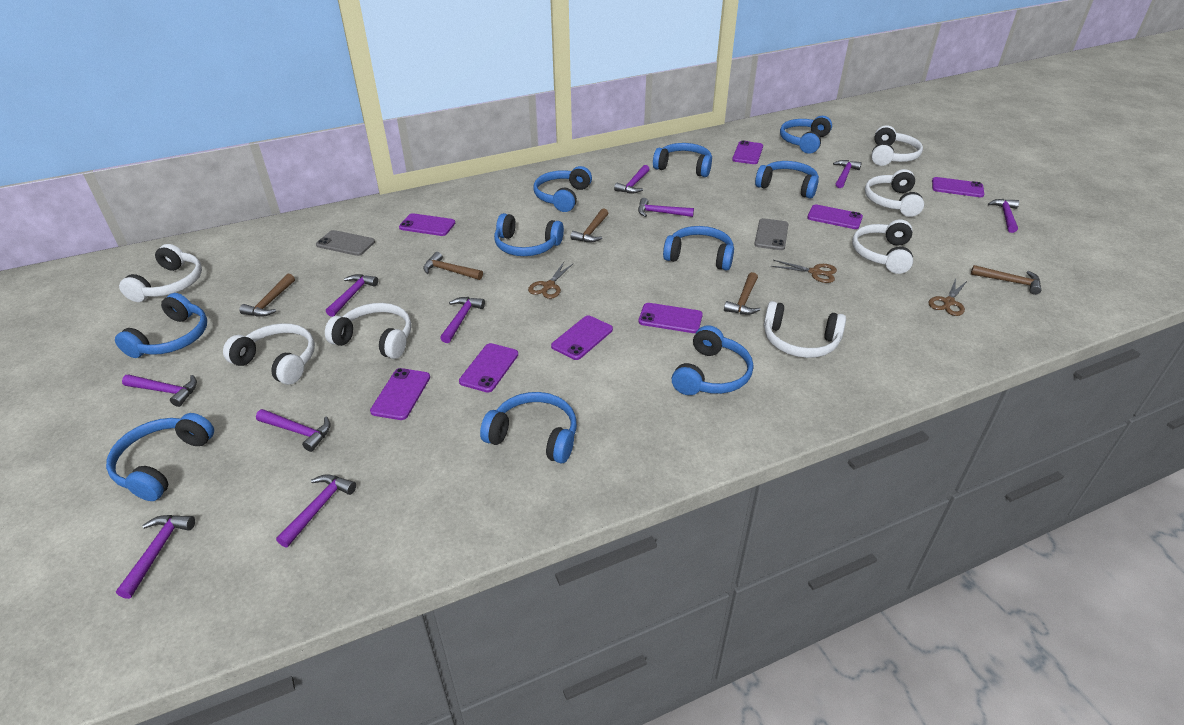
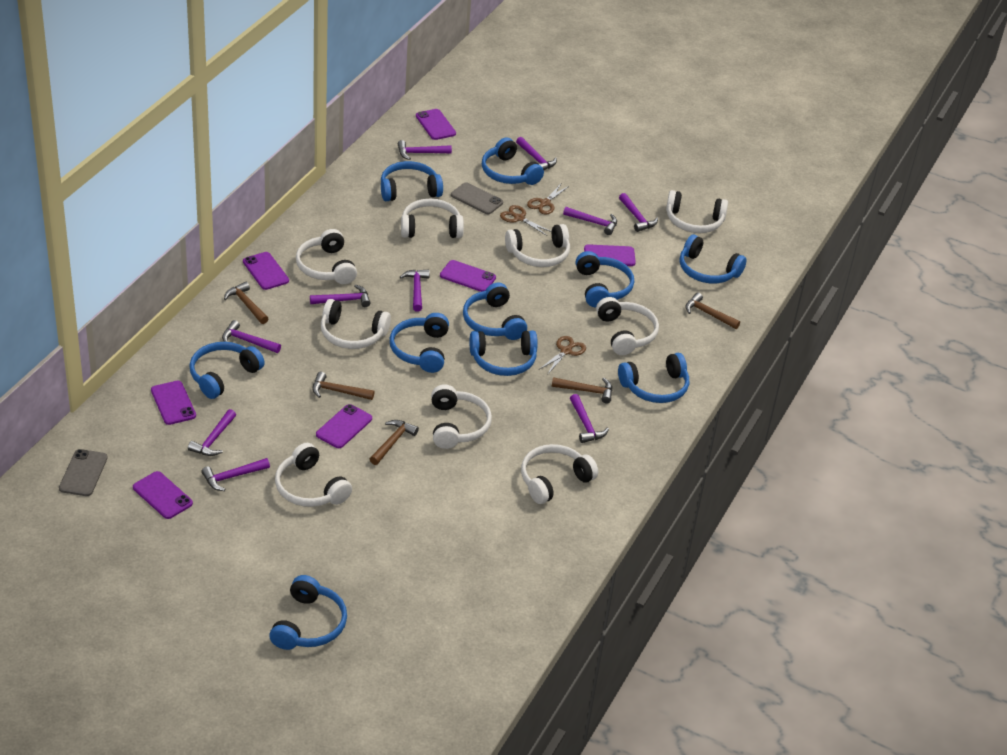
purple phone: [370,368,430,420] [399,213,455,236] [459,343,518,393] [551,315,613,360] [638,303,703,333] [732,140,763,164] [807,205,863,229] [932,177,984,197] = 8 -> [133,471,193,519] [151,381,196,425] [243,252,289,290] [316,404,372,448] [416,109,456,140] [440,260,496,292] [584,244,636,266] = 7
white headphones: [119,244,202,302] [223,323,315,385] [325,303,411,359] [764,301,846,358] [852,219,913,274] [865,169,924,217] [871,125,923,166] = 7 -> [275,443,352,507] [296,229,357,284] [321,299,391,349] [401,199,464,238] [431,384,492,449] [505,224,570,267] [521,444,598,504] [596,297,659,355] [666,190,728,233] = 9

